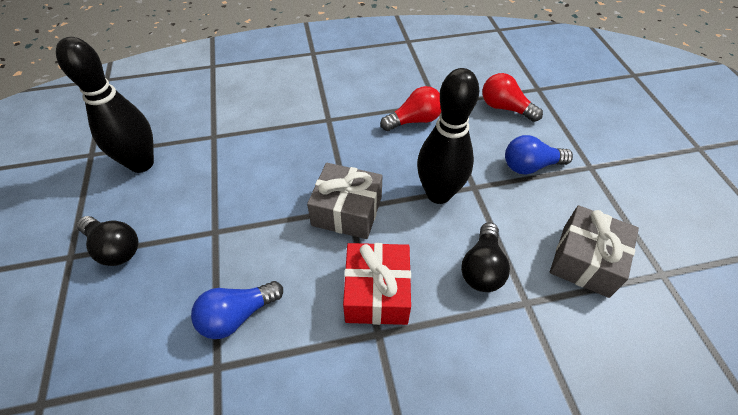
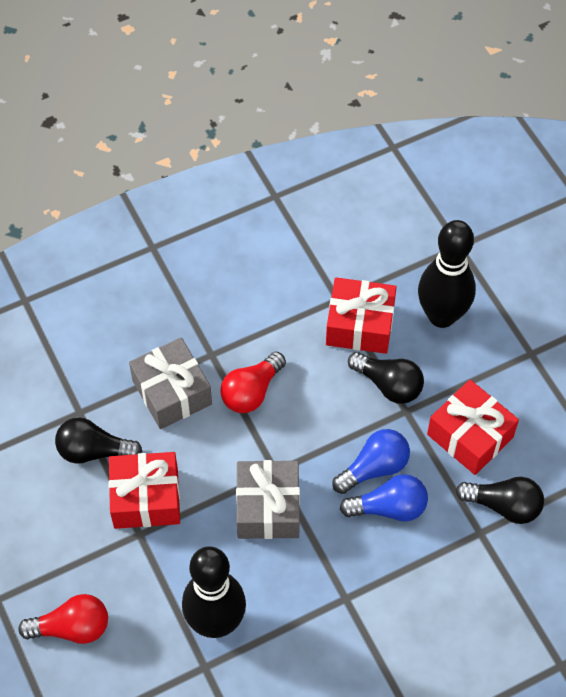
black light bulb: [77,216,138,266] [461,222,510,292] = 2 -> [55,417,143,464] [348,352,424,404] [456,477,544,524] = 3
red gift: [343,243,411,325] = 1 -> [108,452,180,529] [326,277,397,354] [427,379,519,475] = 3

